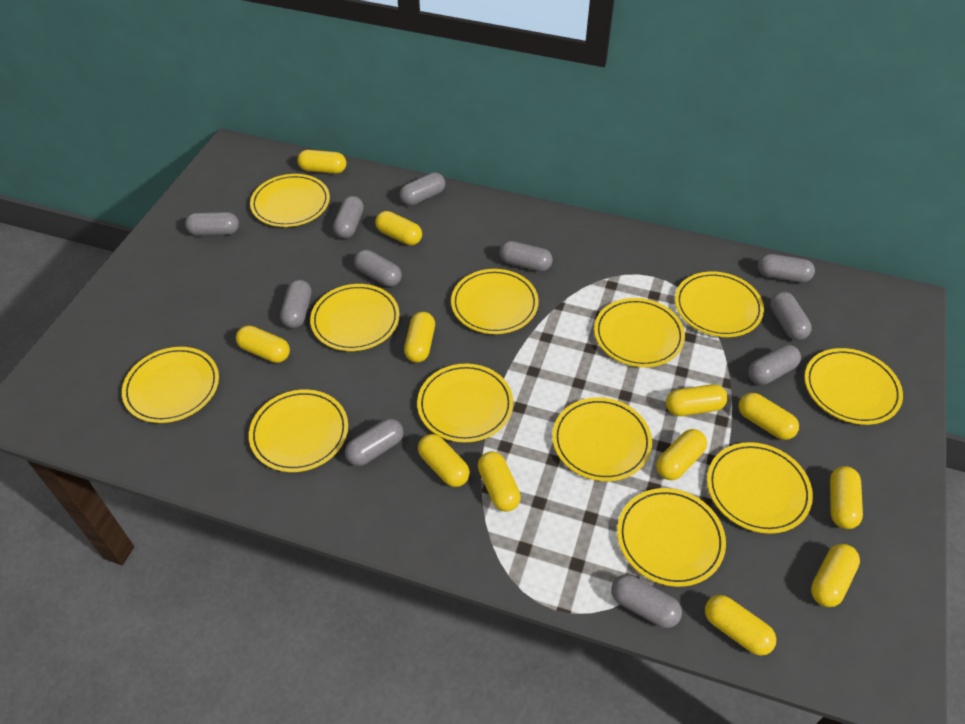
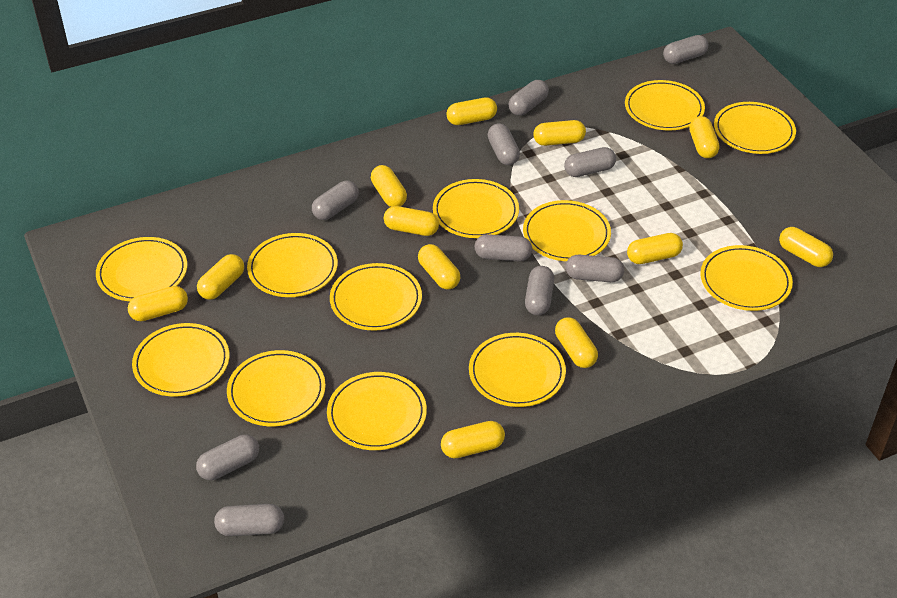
grey capsule: [185,212,239,236] [280,280,312,328] [333,196,364,238] [345,418,404,466] [354,250,402,287] [399,172,445,206] [499,241,553,272] [611,574,682,628] [748,345,801,385] [757,254,815,283] [770,292,812,340] = 11 -> [196,435,259,480] [214,504,284,536] [312,181,359,220] [475,234,532,261] [488,123,520,165] [509,80,549,116] [525,266,554,315] [564,147,616,177] [565,255,624,282] [663,35,709,64] = 10

